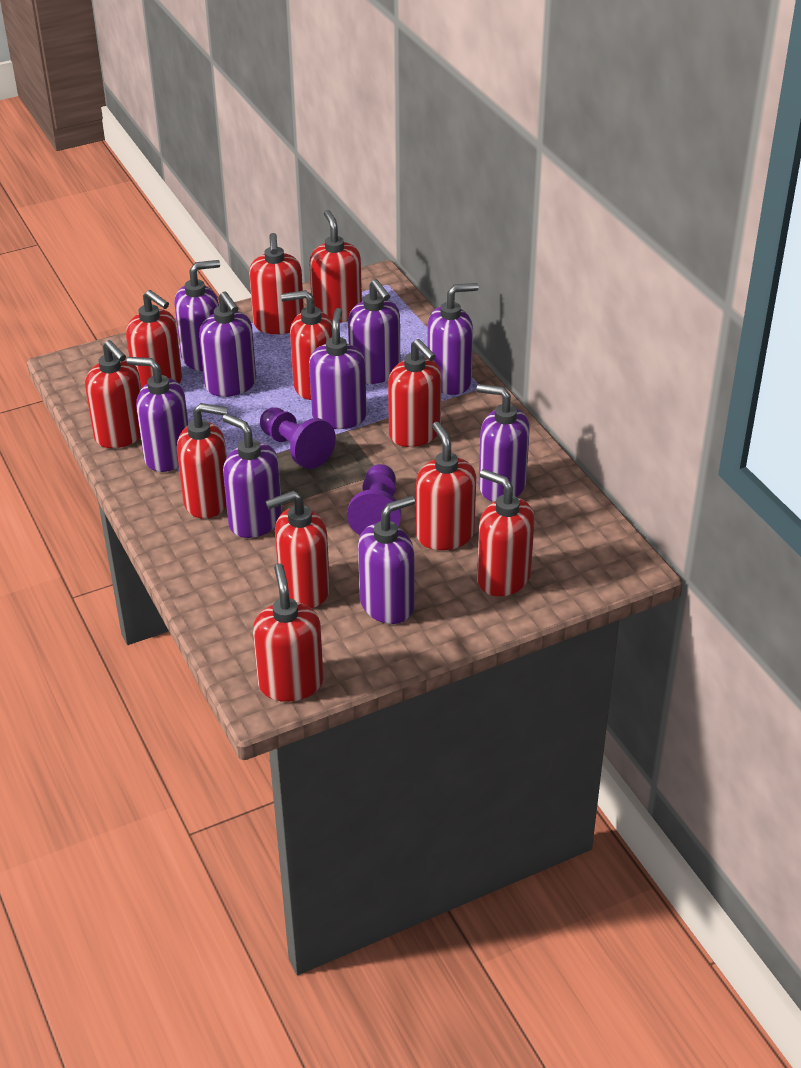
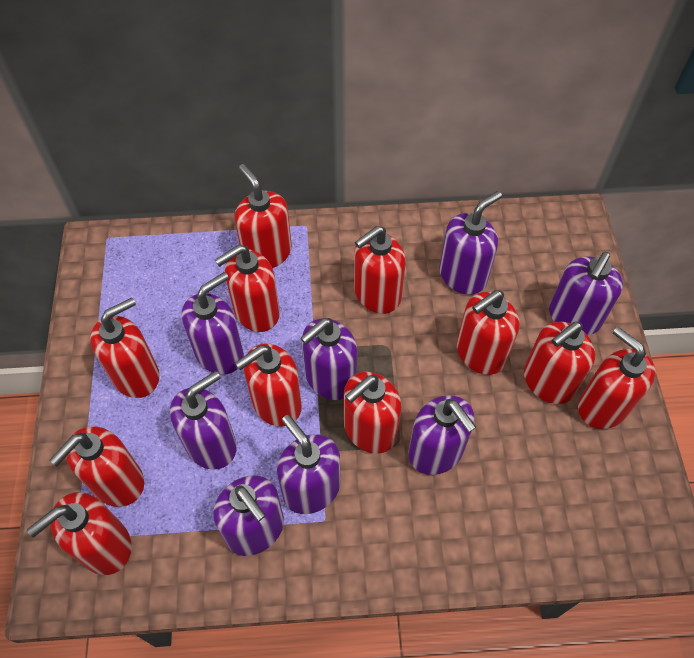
purple pawn: [260,407,336,469] [347,464,401,535] = 2 -> none = 0
purple soap dispenser: [127,357,188,472] [174,260,220,371] [199,291,256,397] [222,414,282,538] [309,308,367,429] [348,279,400,384] [358,496,415,624] [427,283,479,395] [476,384,530,502] = 9 -> [170,371,237,470] [182,272,244,375] [213,475,284,556] [277,415,341,514] [301,318,357,400] [408,395,476,475] [439,191,502,295] [549,252,623,335] = 8

